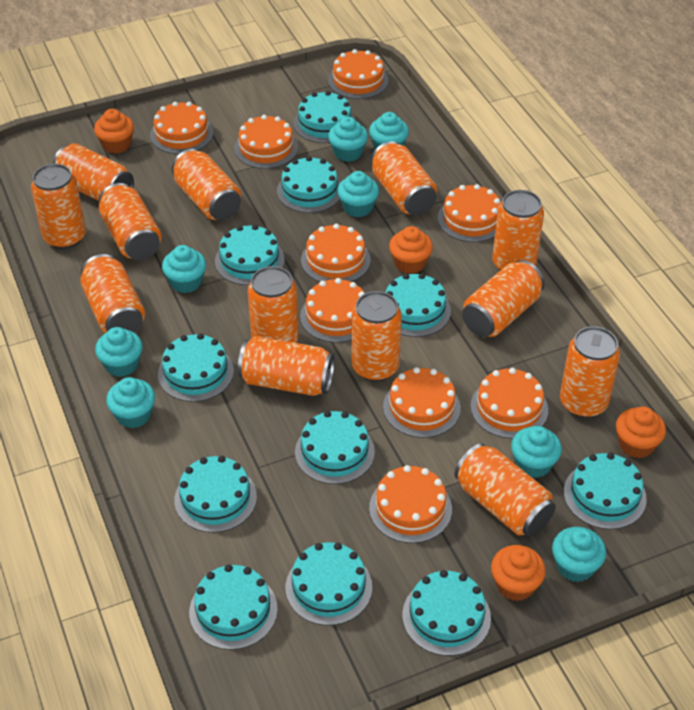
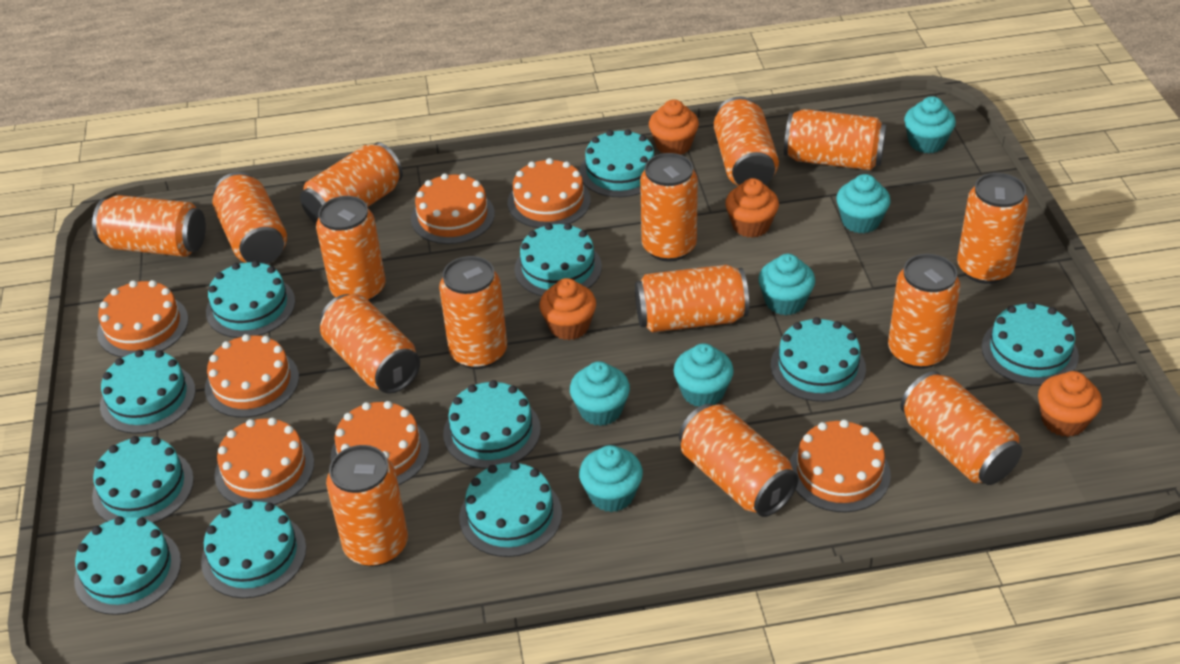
orange cake: [150,102,213,154] [234,115,298,169] [300,278,365,343] [301,224,371,282] [328,49,388,99] [369,465,452,543] [383,367,461,438] [438,184,501,242] [471,368,548,439] = 9 -> [97,280,188,358] [205,334,299,418] [214,417,314,505] [331,401,429,485] [411,173,495,244] [507,158,591,228] [790,420,891,513] = 7
orange can: [31,164,86,249] [52,143,134,201] [80,254,145,333] [99,183,162,260] [172,149,241,220] [238,336,335,396] [248,266,299,343] [351,291,402,382] [371,141,437,215] [454,443,556,537] [462,260,545,337] [492,190,544,270] [560,326,620,418] = 13 -> [92,195,206,257] [213,172,287,264] [300,143,403,224] [316,196,386,302] [320,294,420,394] [326,445,408,567] [439,256,507,369] [635,265,749,332] [640,153,698,262] [679,404,798,517] [714,97,779,186] [784,109,887,170] [888,254,960,369] [900,371,1022,485] [957,173,1029,284] = 15
turquoise cupcake: [95,327,143,377] [106,377,155,428] [162,245,206,293] [328,117,368,162] [337,171,379,217] [369,112,409,149] [511,426,562,478] [552,527,606,582] = 8 -> [570,361,630,426] [579,445,643,512] [673,343,734,407] [758,254,815,315] [836,174,890,233] [904,96,956,153] = 6

